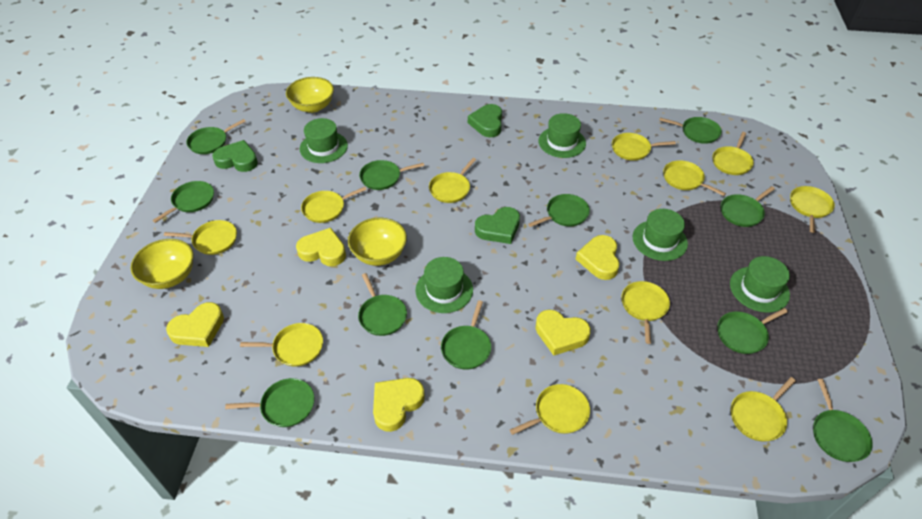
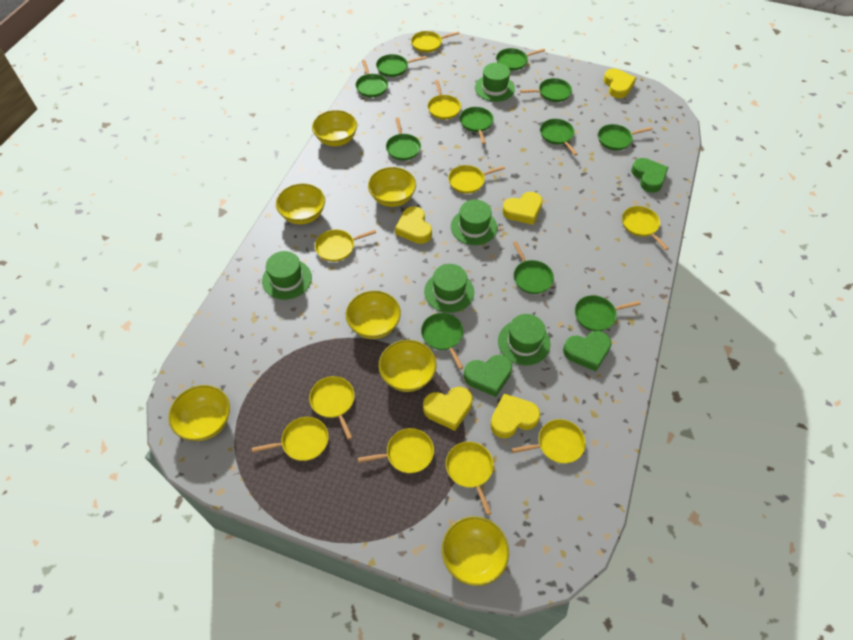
yellow bowl: [131,239,194,289] [286,77,334,113] [348,218,407,266] = 3 -> [168,385,230,441] [276,183,325,224] [312,110,357,146] [346,291,401,339] [368,167,416,207] [379,340,436,392] [442,516,509,586] = 7
yellow pan: [164,220,237,255] [240,323,323,367] [301,187,367,223] [429,158,476,203] [510,384,590,435] [612,133,676,160] [621,281,670,344] [663,160,726,196] [713,132,754,175] [731,377,796,442] [790,186,835,233] = 11 -> [252,417,329,461] [309,376,355,440] [315,229,376,262] [358,428,434,473] [411,31,460,53] [428,80,461,119] [446,442,493,515] [448,165,505,194] [511,419,586,463] [622,206,669,250] = 10

